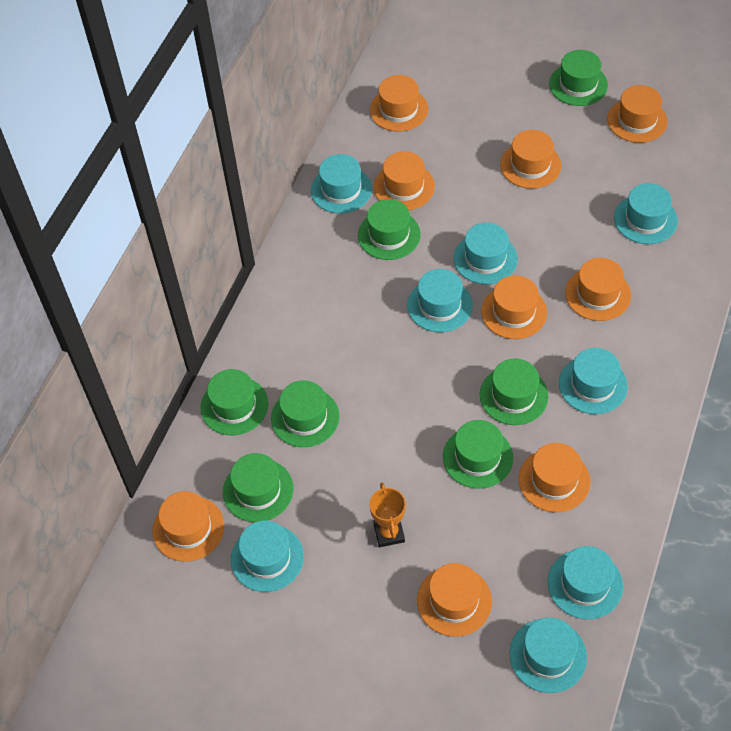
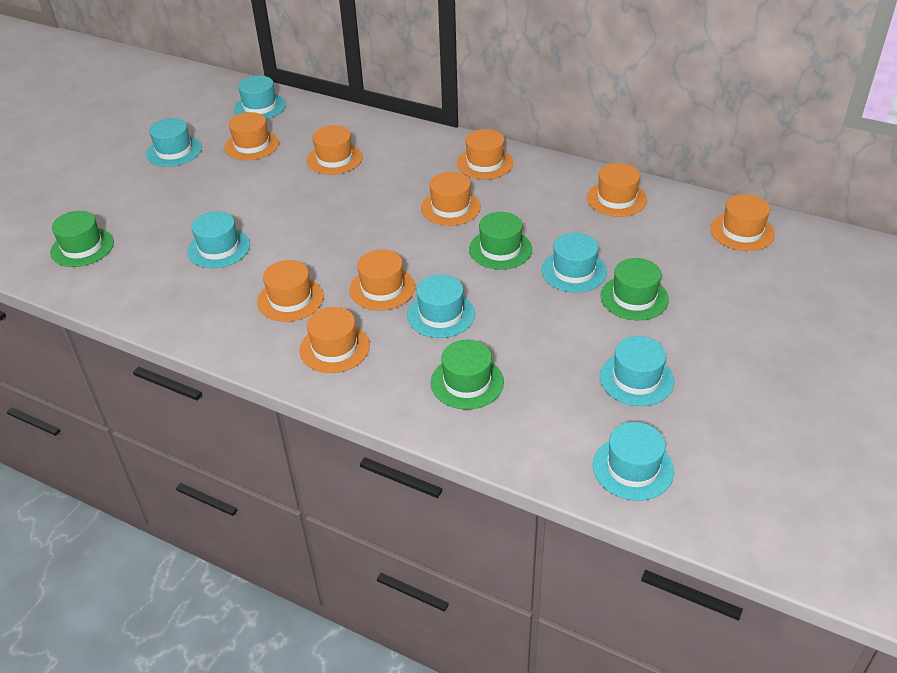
green hat: [200,369,268,435] [223,453,293,522] [271,380,340,447] [358,199,421,260] [443,420,513,489] [480,359,548,425] [549,50,608,106] = 7 -> [50,211,114,267] [431,340,504,410] [469,212,532,269] [601,258,669,320] = 4
orange trophy: [369,483,406,547] = 1 -> none = 0
turquoise hat: [231,521,304,592] [311,154,372,214] [407,269,473,332] [454,223,518,284] [510,617,587,693] [548,546,623,619] [559,348,628,414] [614,183,678,244] = 8 -> [146,118,202,167] [187,211,250,268] [234,76,286,119] [407,275,475,338] [541,233,607,293] [593,422,674,501] [600,336,674,406] = 7

